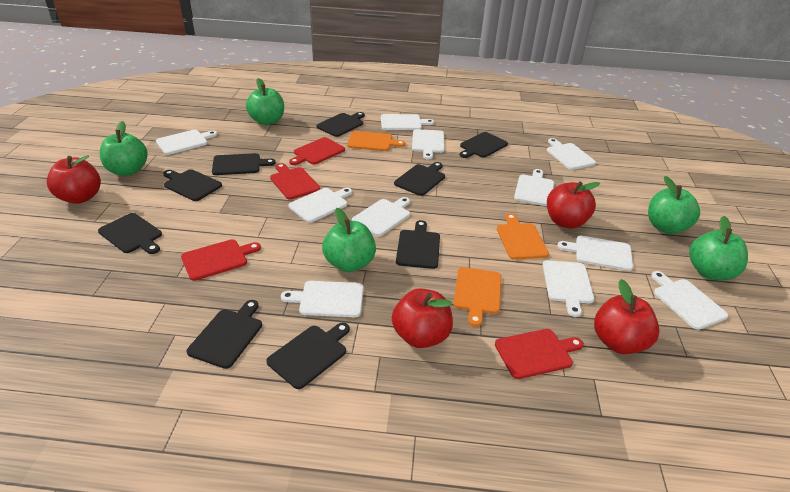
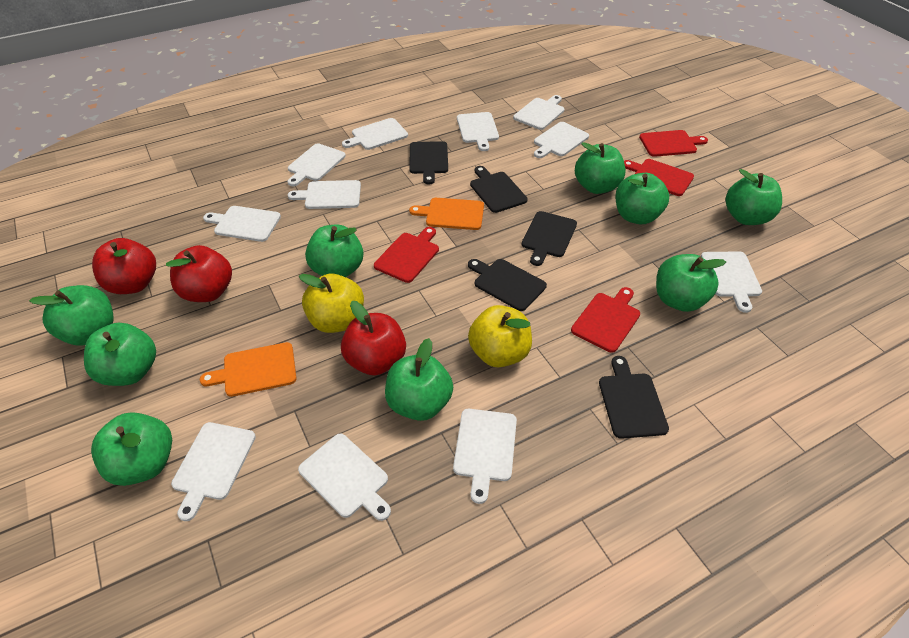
black cutting board: [98,213,162,254] [163,169,222,201] [186,300,262,369] [212,153,276,175] [266,323,350,389] [316,112,365,137] [394,162,445,196] [396,220,440,269] [459,132,508,158] = 9 -> [409,141,448,184] [468,259,547,311] [470,166,528,213] [521,211,577,266] [599,356,669,439] = 5
green apple: [100,121,148,176] [246,78,284,125] [322,208,376,272] [648,176,700,234] [689,216,748,280] = 5 -> [29,285,113,345] [84,323,156,386] [91,412,172,486] [305,225,363,277] [385,338,453,421] [575,142,625,194] [615,173,669,224] [656,254,726,312] [725,169,782,225] = 9
orange cutting board: [347,131,405,151] [453,267,501,327] [497,213,549,260] = 3 -> [200,342,297,397] [409,198,484,230] = 2
red apple: [47,155,101,204] [392,288,453,348] [547,181,600,229] [594,279,660,354] = 4 -> [92,238,156,294] [166,245,232,302] [341,301,406,375] = 3
yellow apple: none = 0 -> [299,274,364,333] [468,305,532,367] = 2

